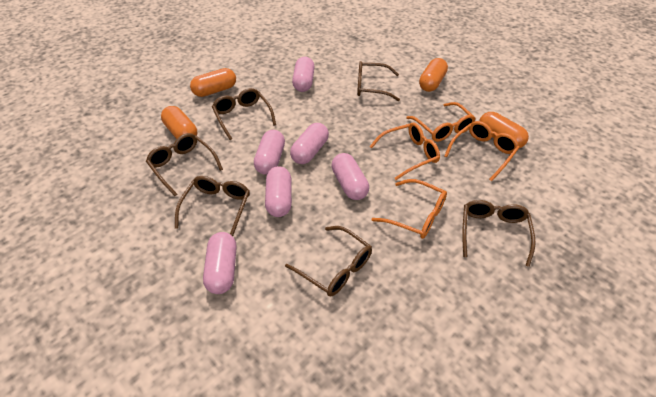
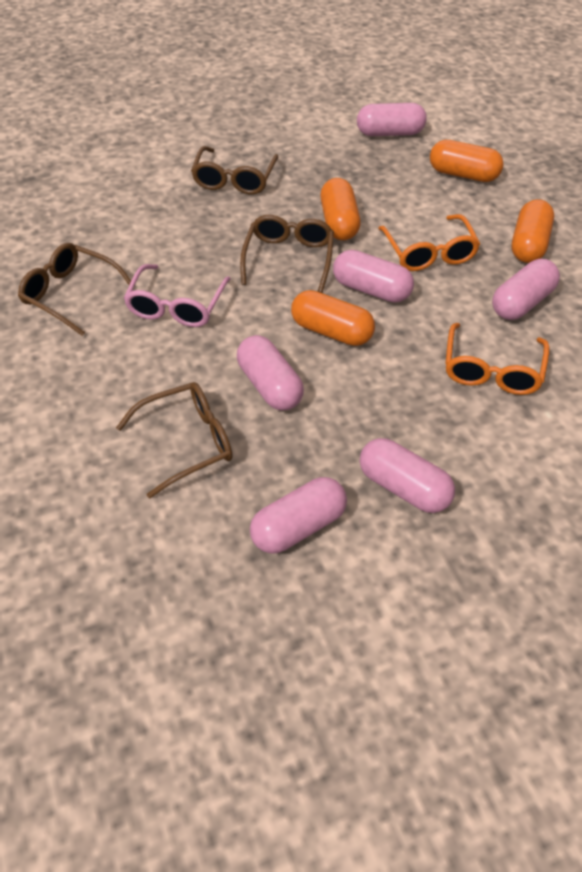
brown glasses: [146,133,223,196] [175,176,250,236] [212,88,276,140] [285,226,372,297] [357,61,400,101] [462,200,536,267] = 6 -> [18,243,131,336] [116,382,232,499] [191,146,279,194] [240,215,334,293] = 4
orange glasses: [370,122,440,180] [371,179,447,239] [406,102,476,142] [444,121,519,181] = 4 -> [378,214,480,271] [445,323,550,395] = 2
pink glasses: none = 0 -> [124,264,231,327] = 1

